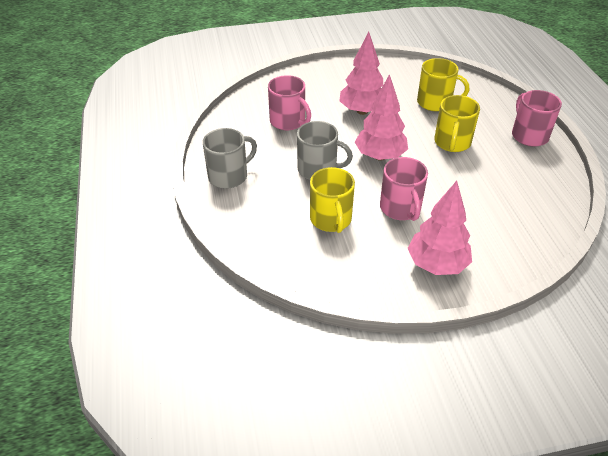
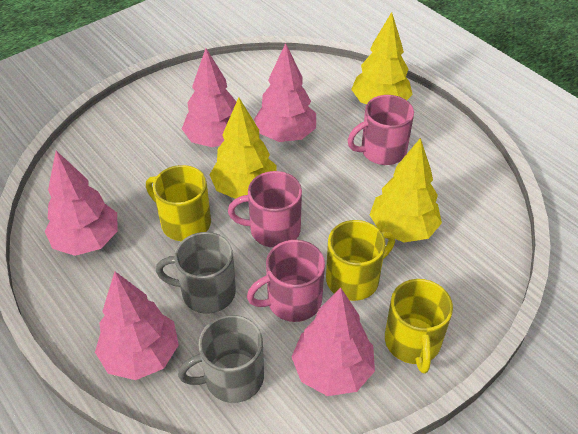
pink tree: [339,32,383,115] [355,74,408,161] [408,181,472,275] = 3 -> [45,151,118,256] [95,271,179,380] [182,48,236,147] [254,43,316,142] [292,287,375,396] = 5
yellow tree: none = 0 -> [210,97,277,199] [351,12,413,104] [370,138,442,243] = 3

